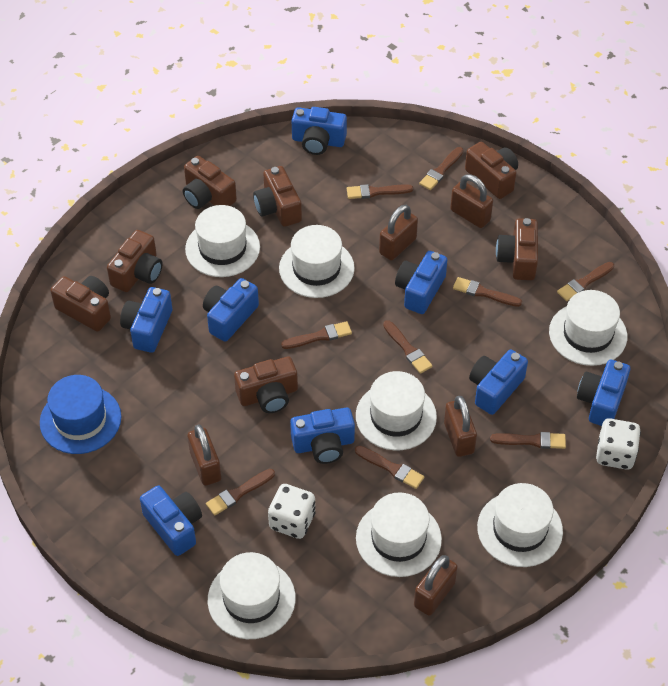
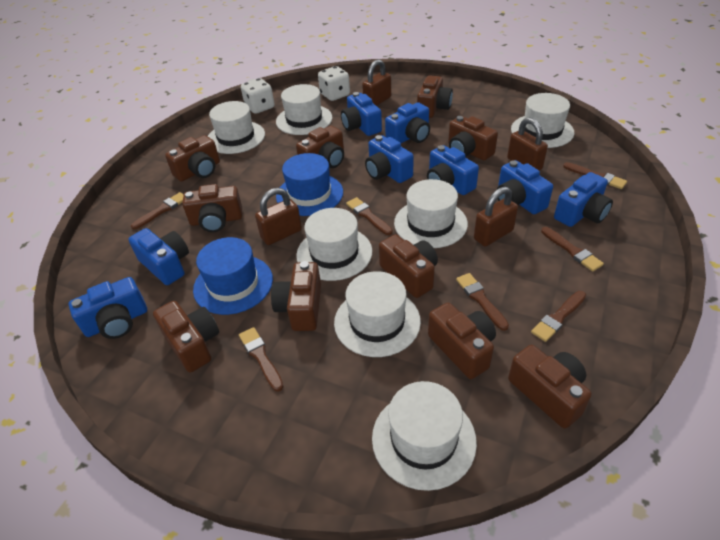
blue hat: [40,375,121,454] = 1 -> [193,237,273,315] [276,153,343,216] = 2
brown brush: [206,469,275,516] [281,321,352,349] [347,184,413,199] [355,446,424,489] [383,320,433,374] [419,147,464,190] [453,277,522,307] [490,432,566,449] [557,262,614,301] = 9 -> [131,192,184,229] [239,327,284,391] [346,197,393,235] [456,273,509,331] [531,291,586,342] [541,227,604,271] [563,162,627,189] = 7
brown camera: [50,276,111,332] [107,230,163,292] [183,156,237,209] [234,356,298,413] [253,166,302,227] [465,142,518,199] [496,218,538,280] = 7 -> [153,301,219,373] [165,135,220,182] [182,184,242,232] [271,261,321,331] [296,126,344,168] [379,234,438,298] [417,75,453,118] [428,303,496,379] [448,116,498,160] [508,345,592,429] = 10
brown padlock: [188,425,221,486] [379,205,418,261] [414,555,458,616] [444,396,477,457] [450,174,493,228] = 5 -> [255,188,302,245] [362,59,391,106] [474,187,518,247] [507,117,548,170] = 4

